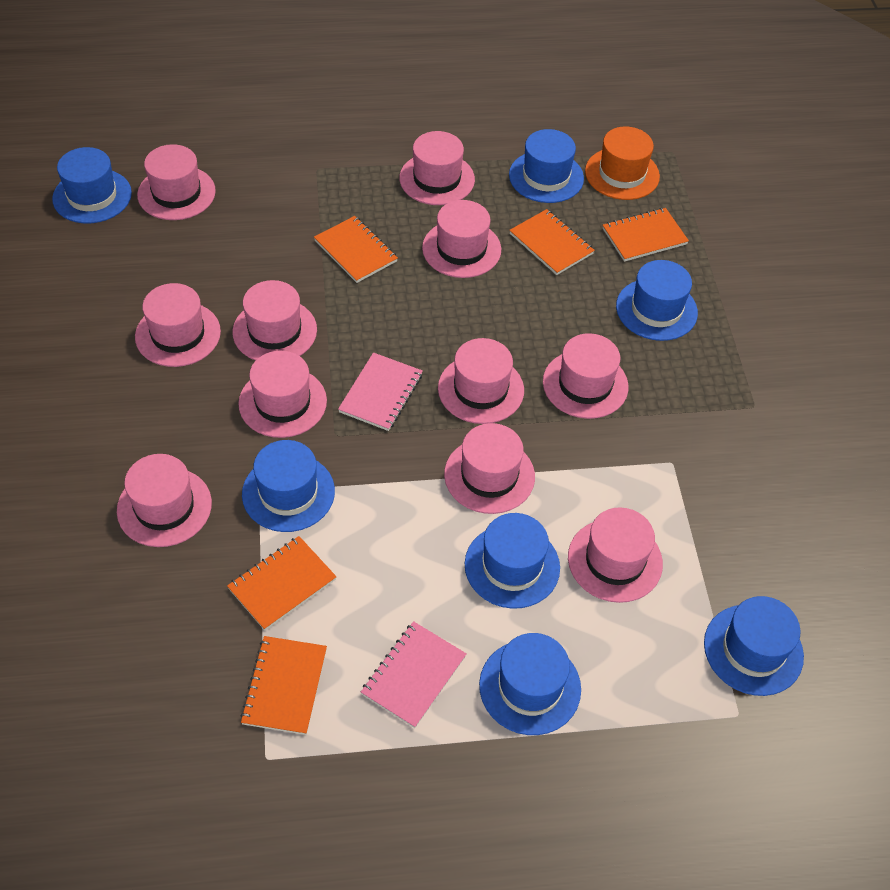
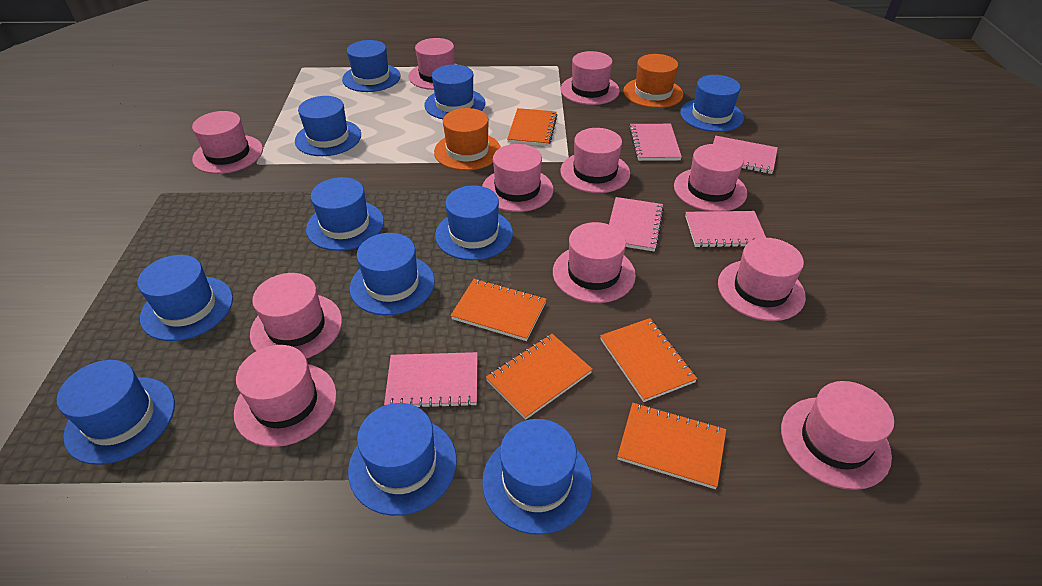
blue hat: [52,147,132,223] [242,440,335,532] [465,513,560,609] [479,633,581,735] [509,129,584,203] [616,260,698,341] [704,596,804,696] = 7 -> [57,360,175,465] [137,255,233,341] [295,96,361,156] [306,177,384,251] [342,40,400,92] [348,403,457,516] [350,233,435,315] [424,64,485,119] [435,185,513,260] [482,419,592,535] [680,75,744,132] = 11
orange hat: [585,126,660,200] = 1 -> [434,108,501,171] [623,54,683,108] = 2
pink notebook: [338,352,422,431] [361,621,467,728] = 2 -> [384,352,478,408] [609,197,664,252] [629,124,682,161] [685,211,766,248] [713,136,778,174] = 5

